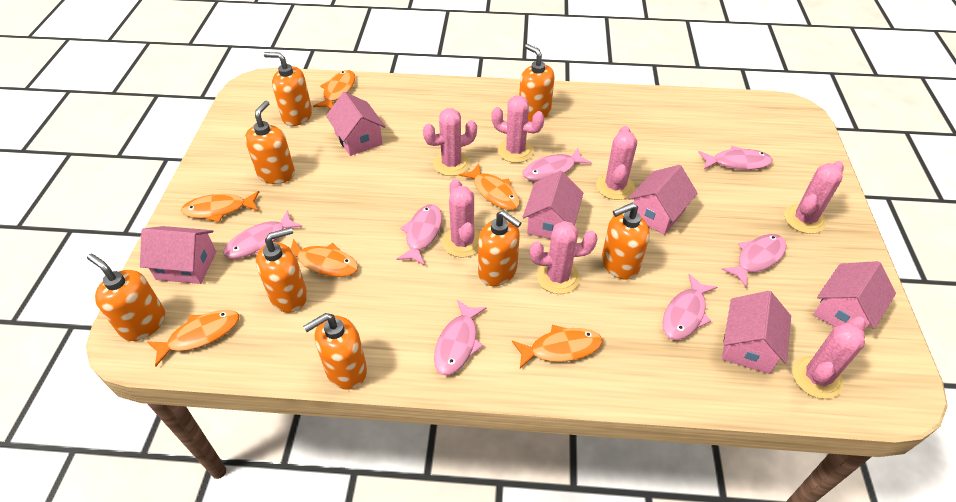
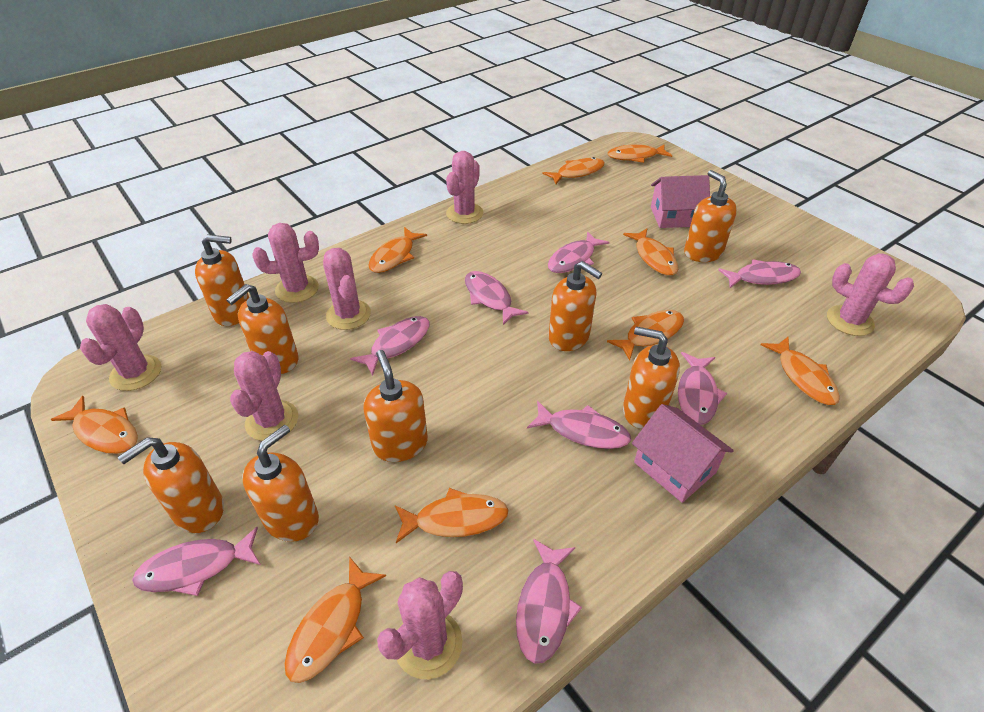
orange fish: [147,310,239,367] [181,191,259,222] [291,239,358,277] [313,70,355,109] [459,163,520,210] [512,325,602,369] = 6 -> [51,396,138,454] [284,556,386,683] [368,227,427,273] [395,488,508,543] [543,157,605,184] [607,310,684,360] [608,144,672,163] [623,229,678,276] [761,337,840,405] = 9
pink fish: [223,210,302,259] [397,204,442,266] [434,300,487,375] [522,148,592,181] [663,274,717,340] [698,146,772,170] [721,234,786,287] = 7 -> [132,527,261,596] [350,316,430,376] [465,271,529,325] [516,539,582,664] [527,401,631,449] [548,231,609,273] [678,352,727,425] [718,259,801,288] = 8
pink house: [140,226,216,284] [326,92,386,156] [523,171,583,239] [628,165,698,235] [722,291,791,374] [813,261,896,332] = 6 -> [632,404,734,503] [651,175,710,228] = 2

